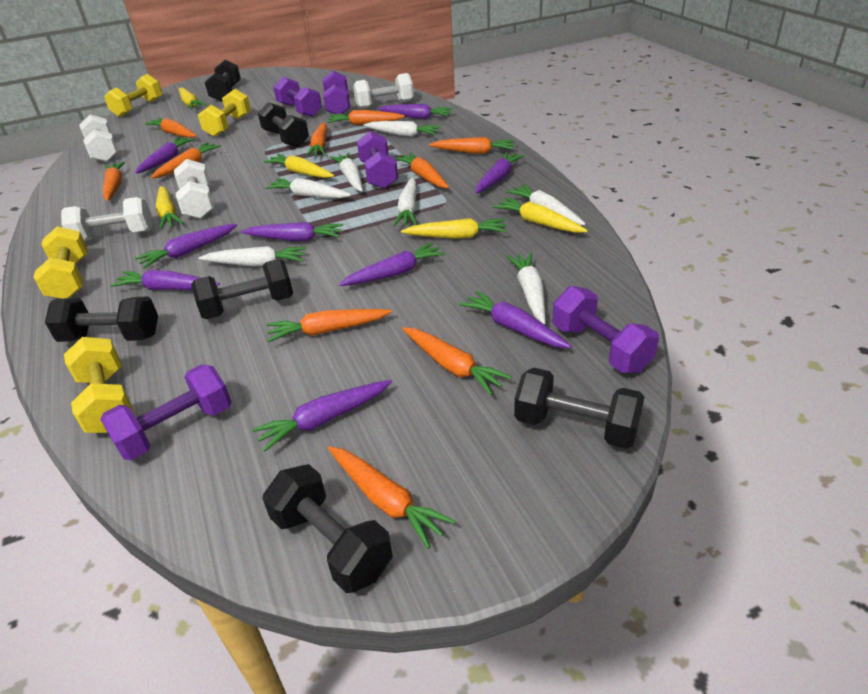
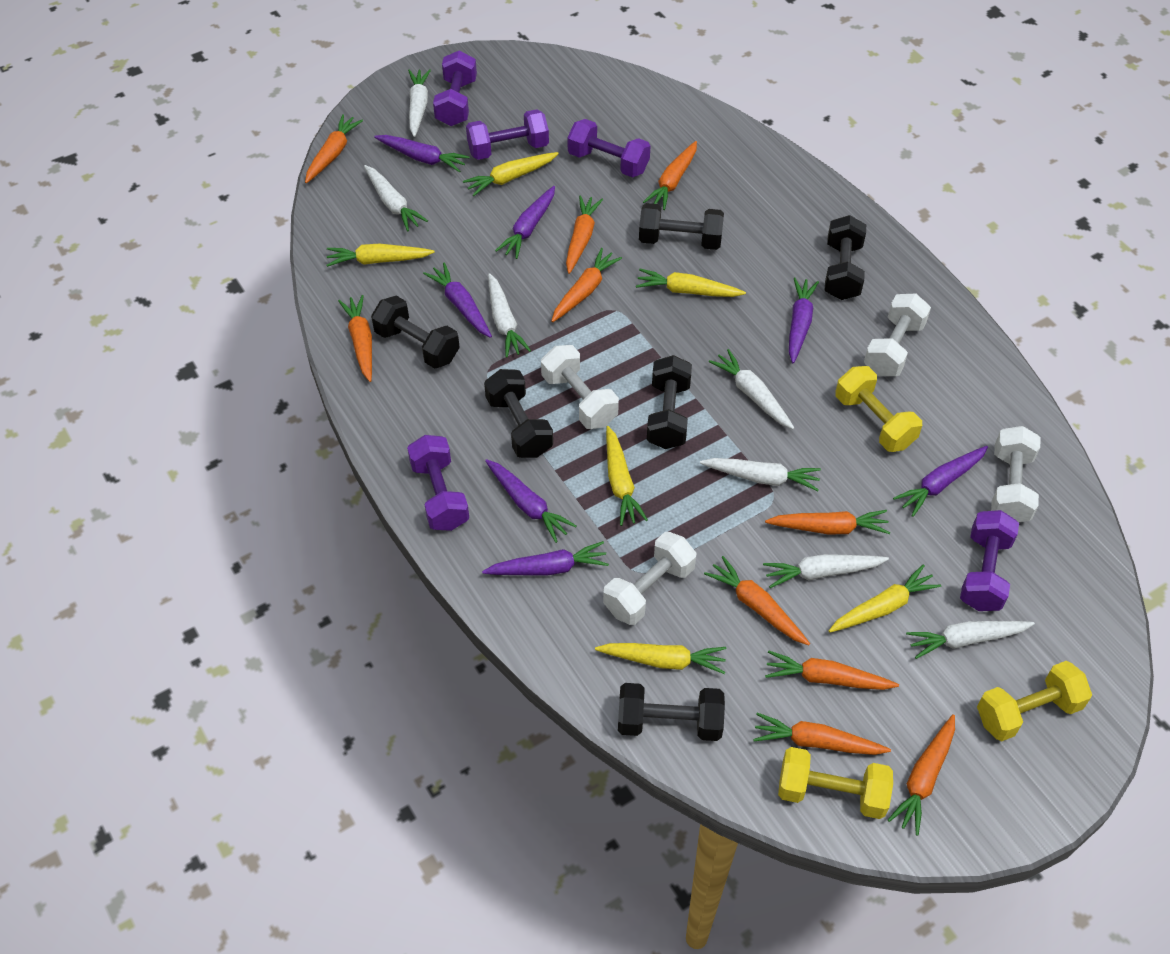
purple carrot: [110,270,220,290] [135,137,194,174] [135,224,237,269] [241,222,343,241] [252,380,392,452] [339,242,445,286] [378,104,453,119] [459,291,572,348] [475,152,525,194] = 9 -> [374,135,470,172] [423,263,492,338] [482,541,609,576] [485,459,577,543] [495,186,555,259] [789,278,819,363] [893,446,988,517] = 7
yellow carrot: [156,186,183,230] [179,87,207,110] [264,154,334,178] [401,218,507,239] [493,197,588,233] = 5 -> [327,244,435,267] [463,152,559,196] [595,643,726,674] [606,426,648,526] [636,269,746,297] [829,564,941,633] = 6
yellow dumbbell: [33,226,88,299] [64,337,134,433] [104,74,162,117] [198,89,251,137] = 4 -> [778,747,893,819] [835,366,922,452] [977,661,1092,741] = 3

